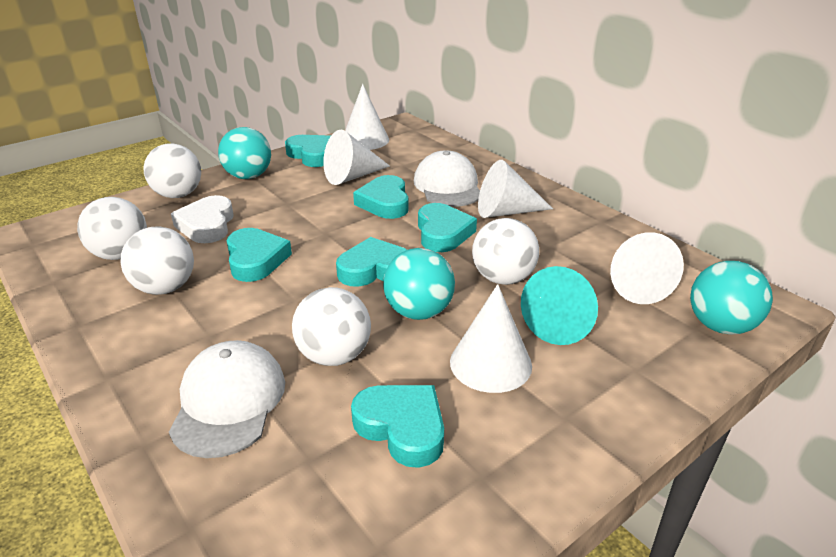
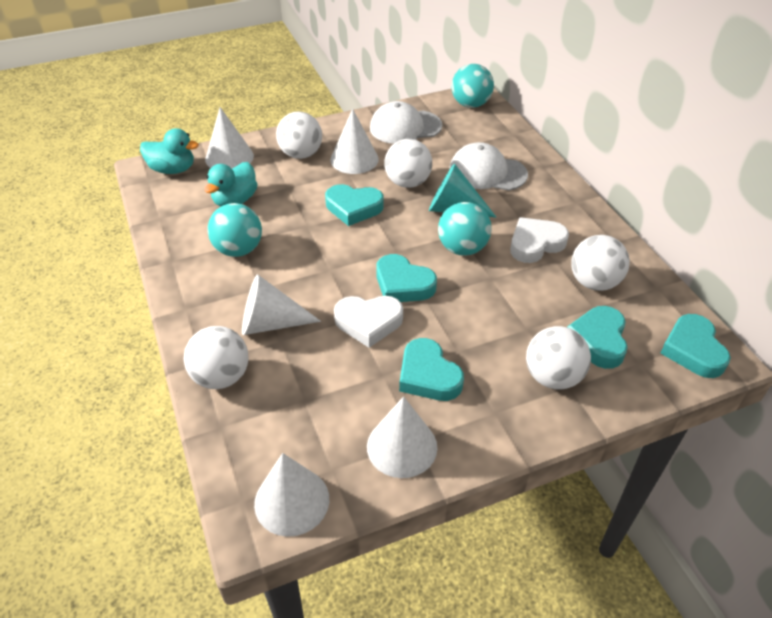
turquoise duck: none = 0 -> [140,128,199,174] [205,162,258,207] = 2
turquoise heart: [227,228,292,282] [285,135,331,167] [336,237,407,287] [351,385,444,468] [353,175,409,219] [418,203,477,252] = 6 -> [325,184,384,226] [376,254,437,302] [399,338,464,401] [567,306,628,369] [660,314,731,378] = 5
white heart: [171,195,234,243] = 1 -> [334,296,403,348] [510,217,569,263] = 2

